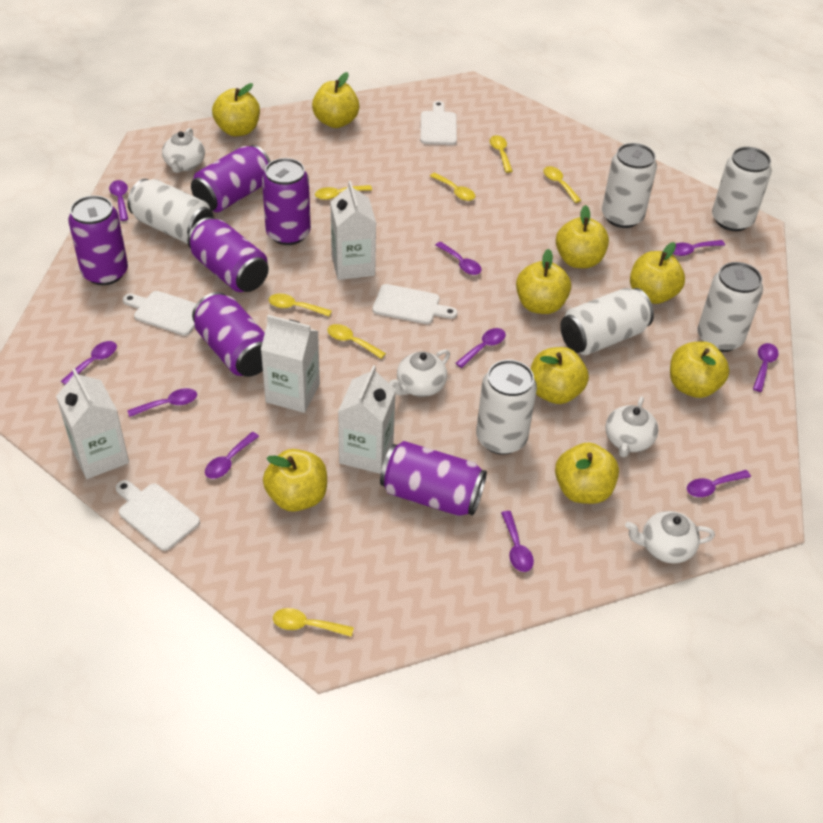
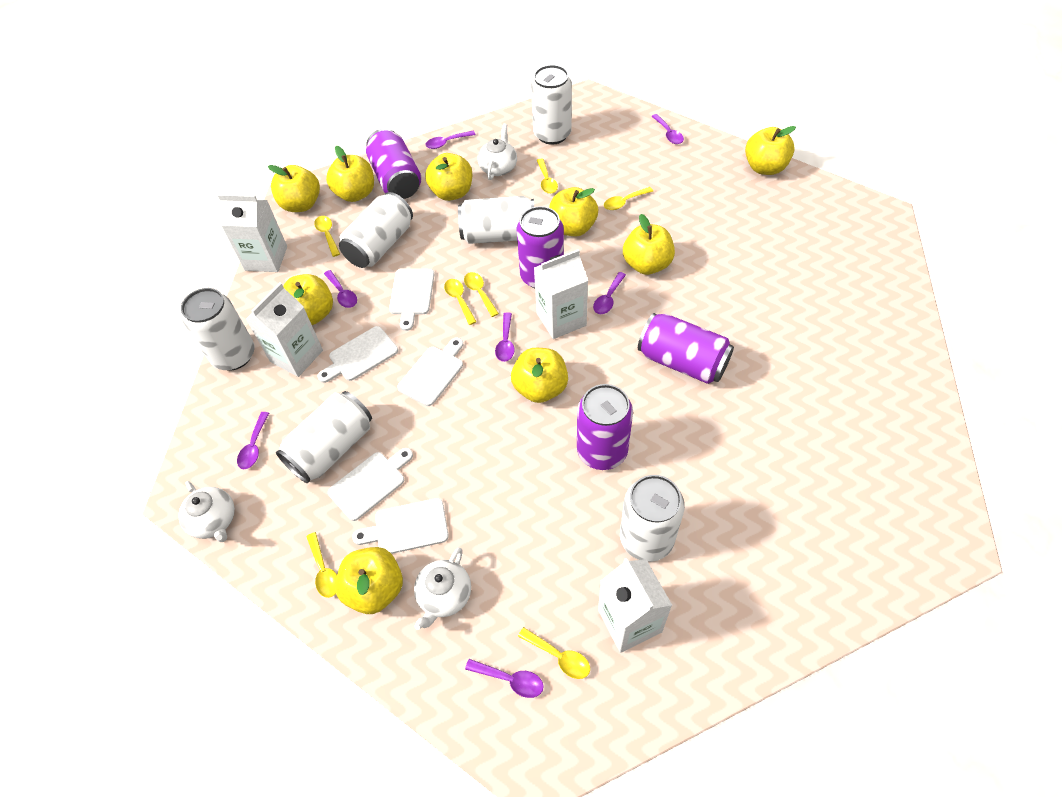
purple can: [68,195,128,285] [188,217,269,292] [191,145,271,212] [192,292,265,377] [262,158,311,245] [380,441,487,516] = 6 -> [366,128,422,199] [516,206,564,288] [577,384,633,470] [638,313,734,384] = 4
purple spoon: [61,341,117,385] [109,180,128,221] [127,388,197,417] [205,432,259,479] [435,242,482,275] [456,328,506,368] [501,511,534,572] [673,240,725,256] [687,470,751,497] [753,343,778,392] = 10 -> [237,412,269,469] [324,270,357,308] [425,131,476,149] [465,659,544,698] [495,312,515,362] [593,272,626,314] [651,114,684,144] = 7
white cutting board: [115,480,200,551] [123,291,197,336] [372,284,457,324] [420,101,457,145] = 4 -> [317,326,398,383] [328,448,413,521] [352,498,449,554] [389,269,434,331] [397,337,463,406] = 5
white teapot: [162,128,205,173] [389,349,450,397] [605,396,658,457] [625,511,715,564] = 4 -> [178,481,235,542] [414,547,471,630] [478,124,517,180] = 3

